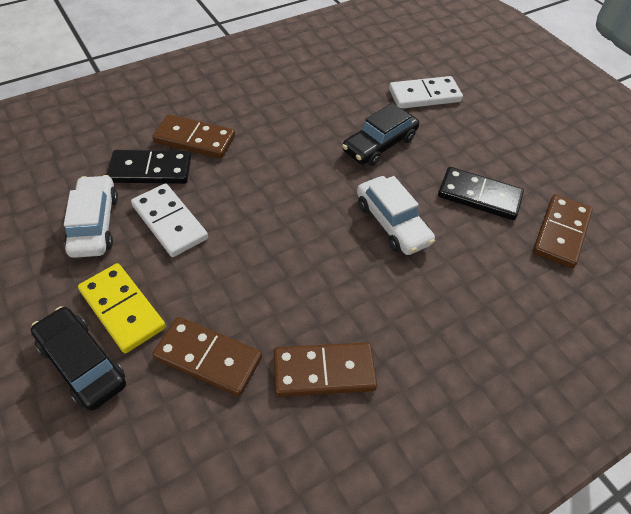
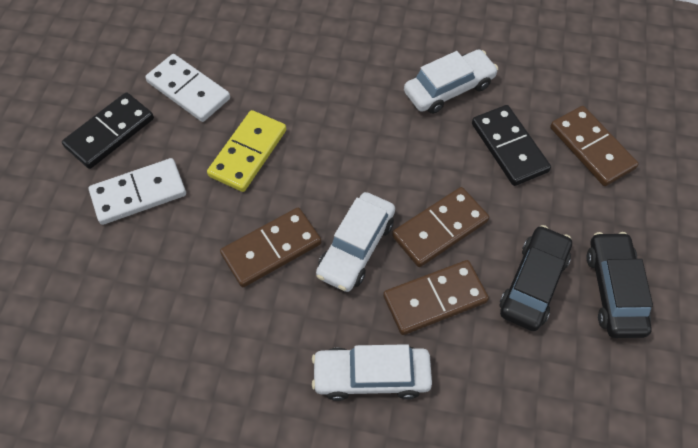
white car: [64,175,118,258] [357,176,435,255] = 2 -> [312,344,432,401] [316,192,395,292] [404,49,498,114] = 3

